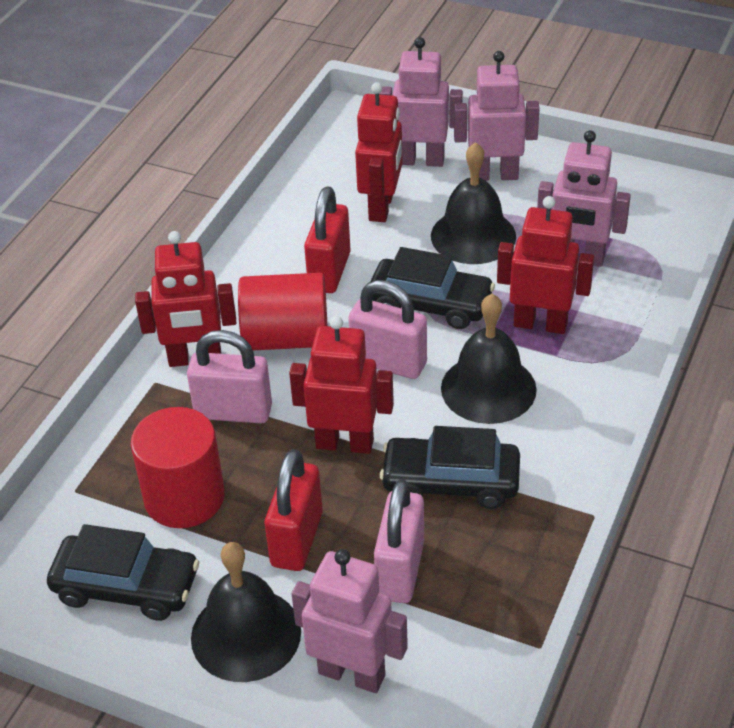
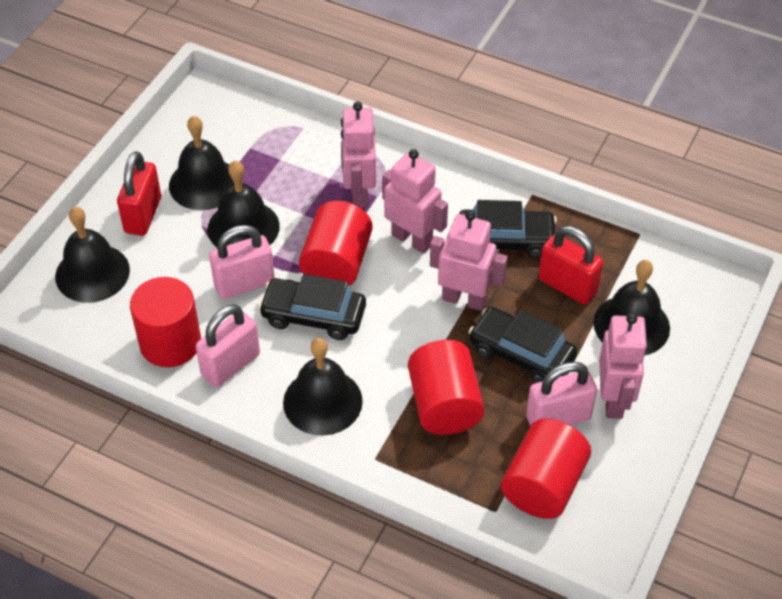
black bell: [191,542,301,682] [431,142,516,264] [441,294,537,424] = 3 -> [55,207,130,303] [169,116,234,210] [207,160,280,248] [283,338,363,436] [593,260,670,355] = 5
red cylinder: [131,407,225,528] [238,273,327,350] = 2 -> [130,277,201,367] [299,201,373,286] [408,340,485,435] [501,419,591,519] = 4
red robot: [135,231,236,367] [289,316,394,454] [355,82,403,222] [497,196,594,334] = 4 -> none = 0

